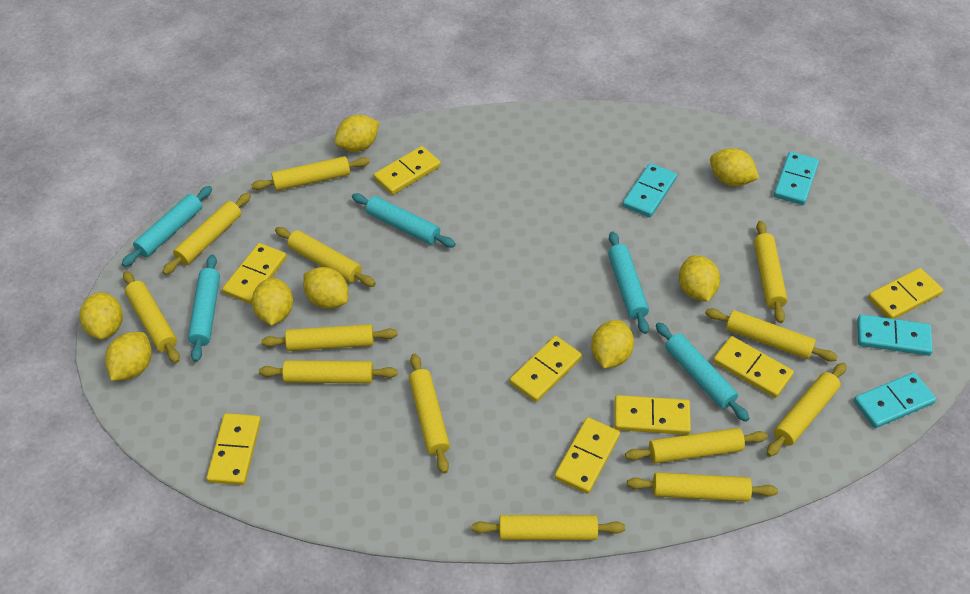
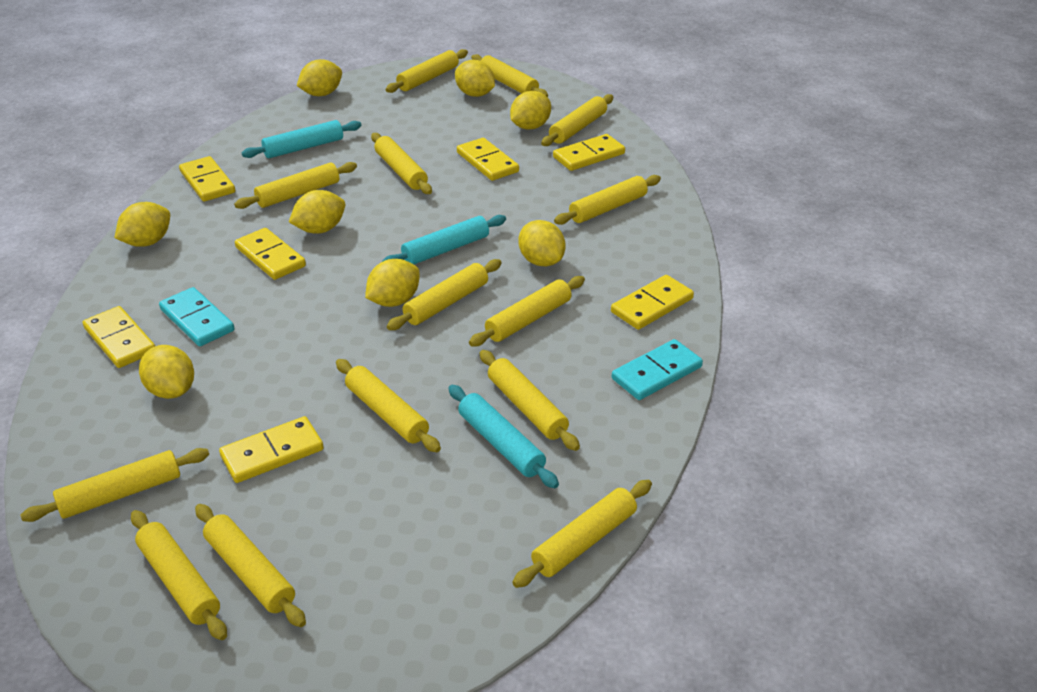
turquoise domino: [622,163,677,217] [774,152,819,205] [854,372,936,428] [857,314,933,356] = 4 -> [159,287,235,346] [612,339,703,400] = 2
turquoise rolling pin: [122,186,212,267] [188,254,220,362] [352,193,456,248] [608,232,649,334] [656,322,750,422] = 5 -> [242,120,362,158] [382,215,506,264] [448,385,559,488] = 3
yellow domino: [206,413,261,485] [222,243,287,304] [374,146,441,195] [510,336,582,402] [555,417,620,494] [614,395,691,435] [713,336,794,398] [868,268,943,319] = 8 -> [83,306,155,368] [179,156,235,201] [219,416,324,483] [235,228,306,280] [457,138,519,181] [553,134,625,171] [611,275,694,330] = 7
yellow rolling pin: [123,271,180,363] [162,193,251,275] [251,156,370,191] [259,360,398,383] [261,324,398,351] [275,227,376,287] [409,354,450,474] [472,515,625,540] [625,428,768,464] [627,472,778,502] [705,308,838,361] [754,221,788,323] [767,363,847,457] = 13 -> [20,448,209,522] [131,510,227,640] [195,504,306,627] [234,162,357,209] [336,359,441,452] [371,133,432,194] [386,49,468,93] [387,259,502,330] [469,276,585,347] [471,54,548,97] [480,350,580,451] [512,480,652,588] [541,94,613,146] [554,175,661,225] = 14

